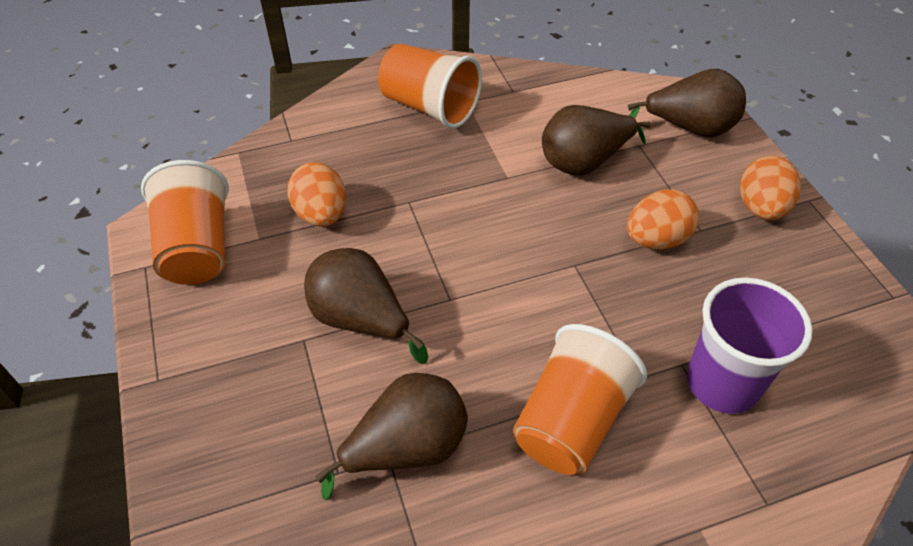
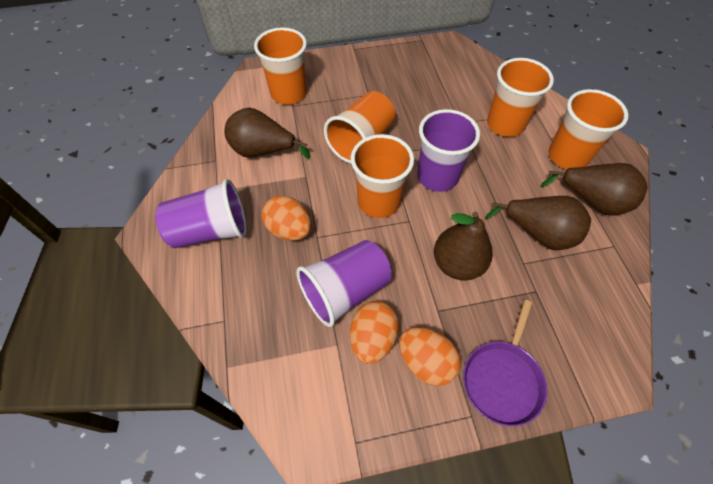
orange cup: [141,160,229,285] [378,44,482,129] [513,324,647,475] = 3 -> [254,27,307,104] [324,91,396,163] [351,134,414,218] [487,58,554,137] [549,89,628,169] = 5
purple cup: [687,277,813,414] = 1 -> [155,179,247,248] [296,240,392,327] [417,109,480,192] = 3
purple pan: none = 0 -> [463,300,547,427] = 1

